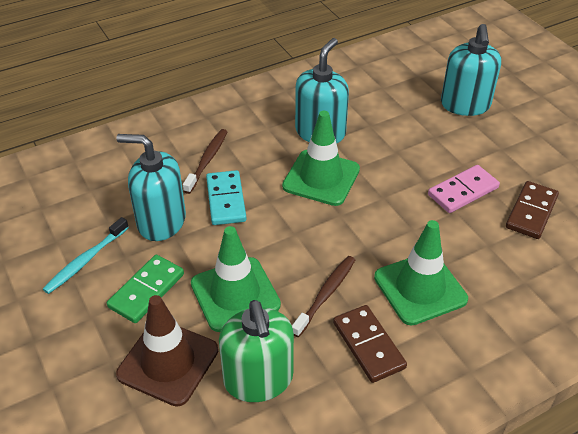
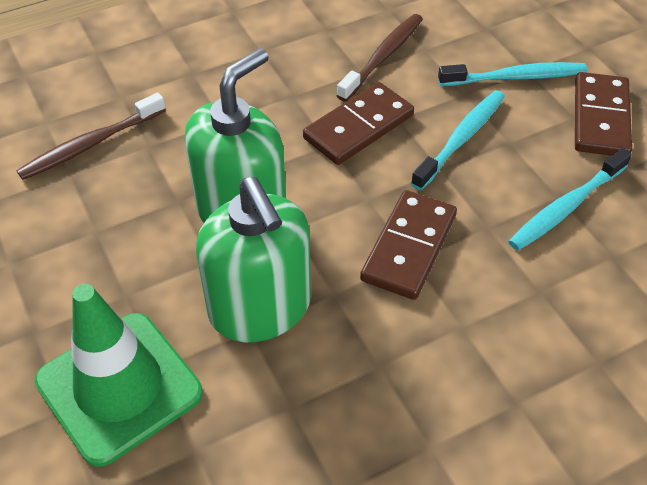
brown domino: [333,305,407,383] [506,181,559,239] = 2 -> [303,82,414,165] [360,190,457,300] [575,72,632,156] = 3
brown traffic cone: [116,295,218,407] = 1 -> none = 0
green domino: [107,255,184,323] = 1 -> none = 0
green soap dispenser: [219,300,294,402] = 1 -> [185,48,286,223] [196,177,311,342] = 2
green traffic cone: [191,226,281,332] [282,111,360,206] [374,220,468,325] = 3 -> [35,284,203,467] = 1
pink domino: [428,165,500,213] = 1 -> none = 0
turquoise domino: [206,170,247,225] = 1 -> none = 0
turquoise soap dispenser: [117,134,186,241] [295,38,349,143] [441,24,501,116] = 3 -> none = 0
turquoise toothbrush: [43,217,129,294] = 1 -> [411,90,505,190] [438,62,587,86] [508,148,632,251] = 3

